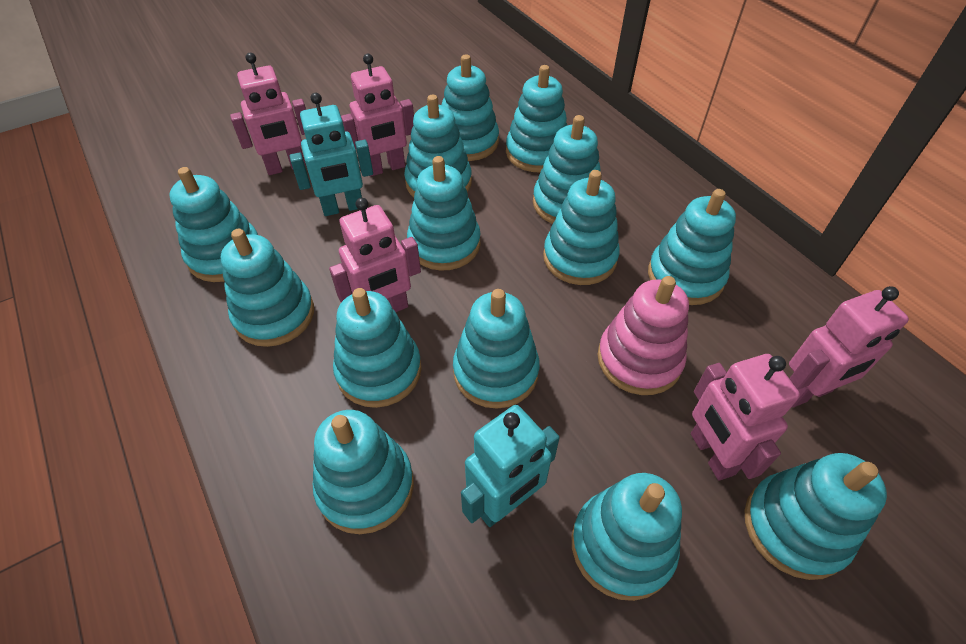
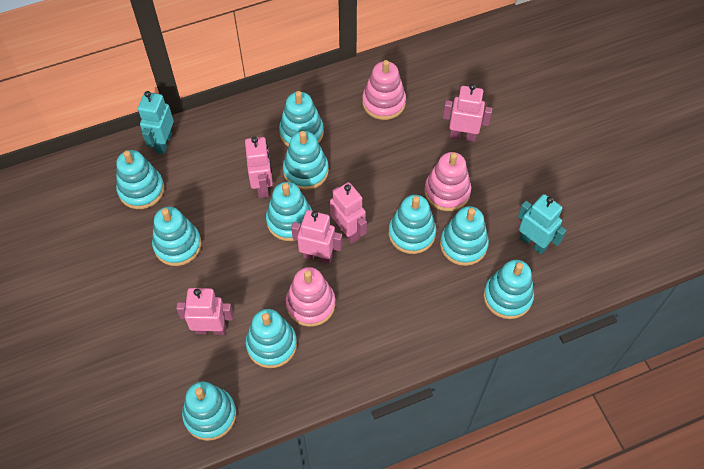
pink stacking toy: [597,276,689,395] = 1 -> [286,267,335,327] [362,60,406,120] [424,152,471,211] = 3
turquoise stacking toy: [169,167,258,282] [221,229,314,347] [313,410,414,534] [333,288,422,408] [404,95,472,197] [407,156,481,271] [442,55,499,161] [453,289,540,409] [506,65,567,172] [533,115,601,224] [543,170,620,285] [571,473,682,601] [648,189,736,305] [744,453,887,580] = 14 -> [116,150,164,209] [152,207,201,266] [182,382,236,441] [246,309,297,368] [266,182,312,241] [279,91,324,146] [283,131,329,190] [389,195,436,254] [440,206,489,266] [483,260,534,319] = 10

